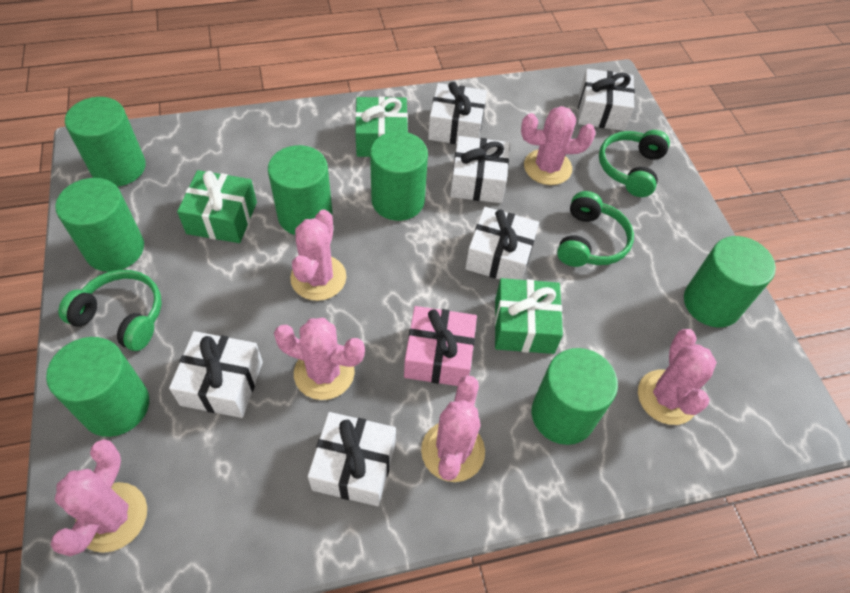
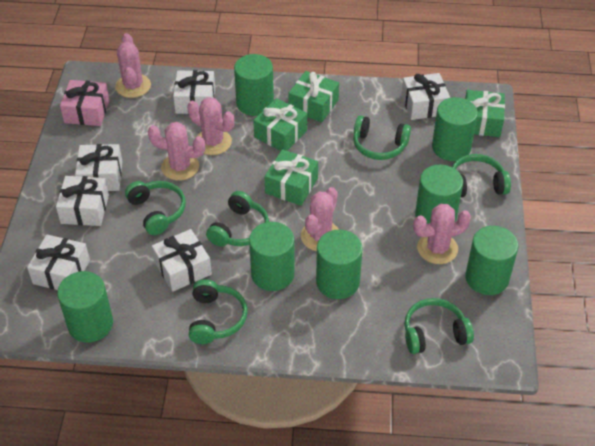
green gift: [177,170,257,243] [355,96,408,157] [495,278,563,354] = 3 -> [253,98,307,151] [265,149,318,206] [288,71,339,122] [465,90,505,137] = 4
green headphones: [58,270,162,351] [557,191,634,267] [599,130,670,197] = 3 -> [125,181,186,235] [189,279,248,344] [206,191,269,247] [353,115,411,160] [404,298,474,354] [452,154,511,197] = 6
pink cactus: [51,439,147,556] [274,318,365,400] [290,209,346,301] [421,375,485,482] [521,106,596,185] [638,329,717,425] = 6 -> [115,33,151,98] [148,122,205,181] [187,97,234,155] [301,187,339,251] [413,204,471,264] = 5

